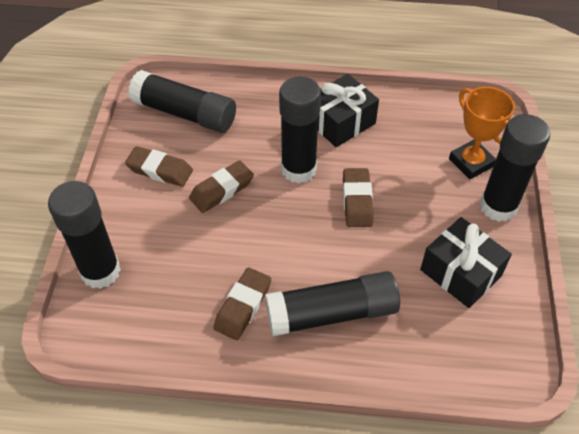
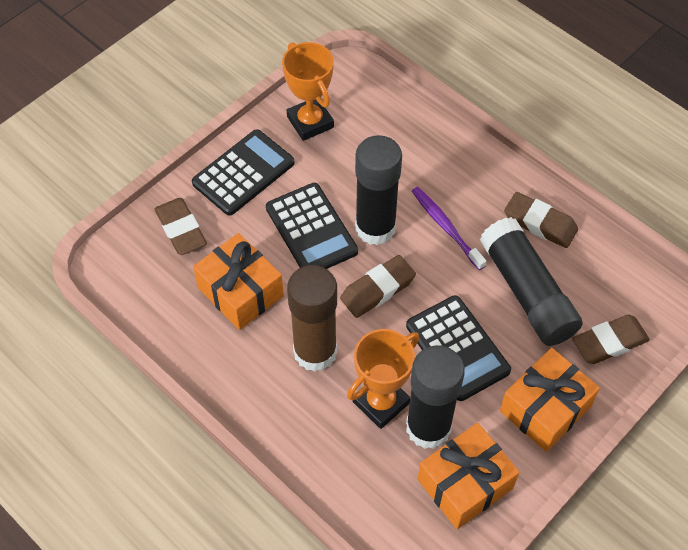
black calculator: none = 0 -> [192,129,294,216] [266,183,358,269] [406,295,511,401] = 3
black gift: [318,74,379,147] [420,217,512,308] = 2 -> none = 0
black glue stick: [48,181,121,289] [128,70,236,133] [265,271,400,336] [279,76,321,183] [480,114,550,222] = 5 -> [355,135,402,245] [406,345,465,449] [480,217,583,346] = 3
brown glue stick: none = 0 -> [287,265,337,372] = 1
orange gift: none = 0 -> [193,233,284,330] [418,423,520,529] [500,348,600,452] = 3
orange trophy: [449,87,515,179] = 1 -> [282,42,334,141] [347,329,419,429] = 2
purple toothbrush: none = 0 -> [412,187,487,270] = 1

